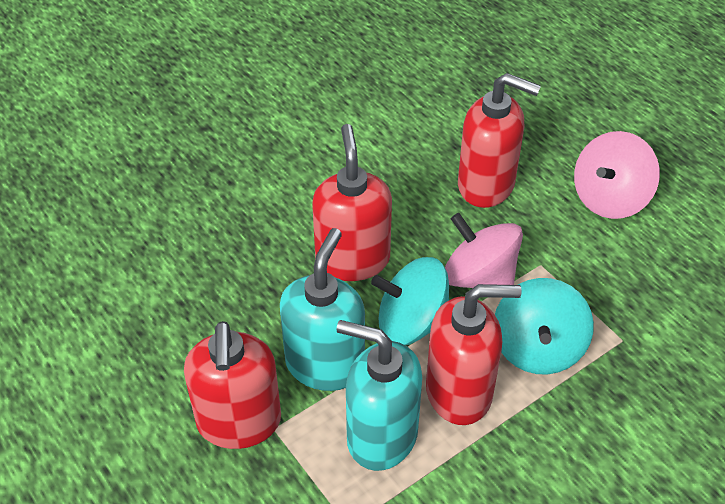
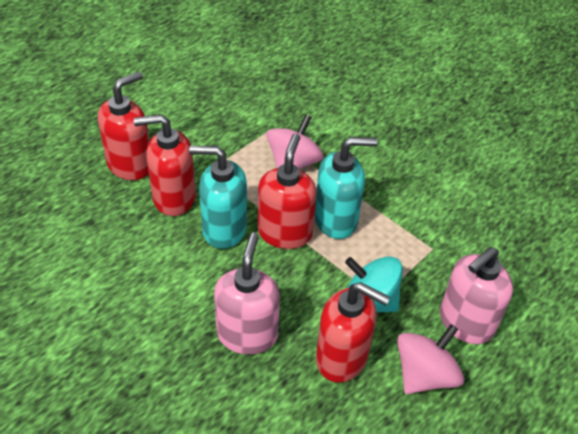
pink soap dispenser: none = 0 -> [214,233,280,355] [440,247,513,344] = 2
turquoise spinning top: [371,257,449,345] [495,278,594,375] = 2 -> [345,257,403,312] = 1

